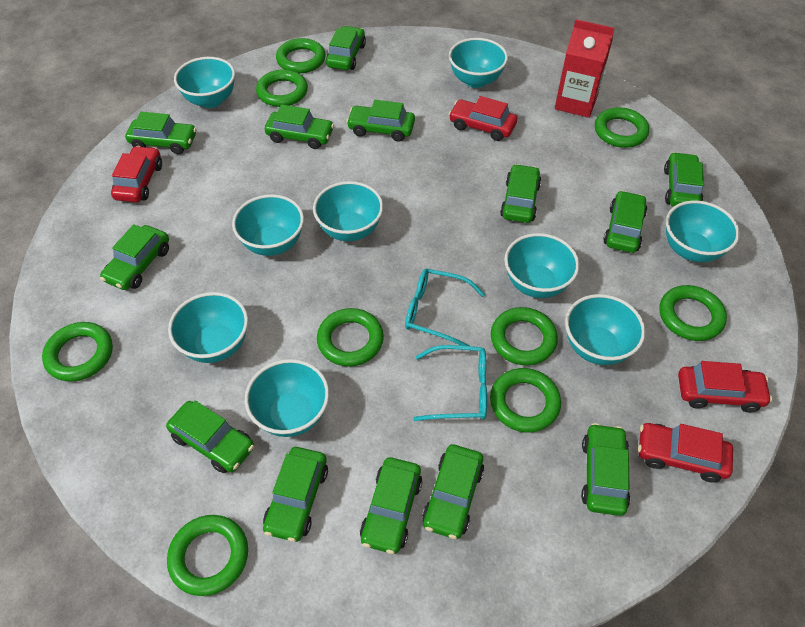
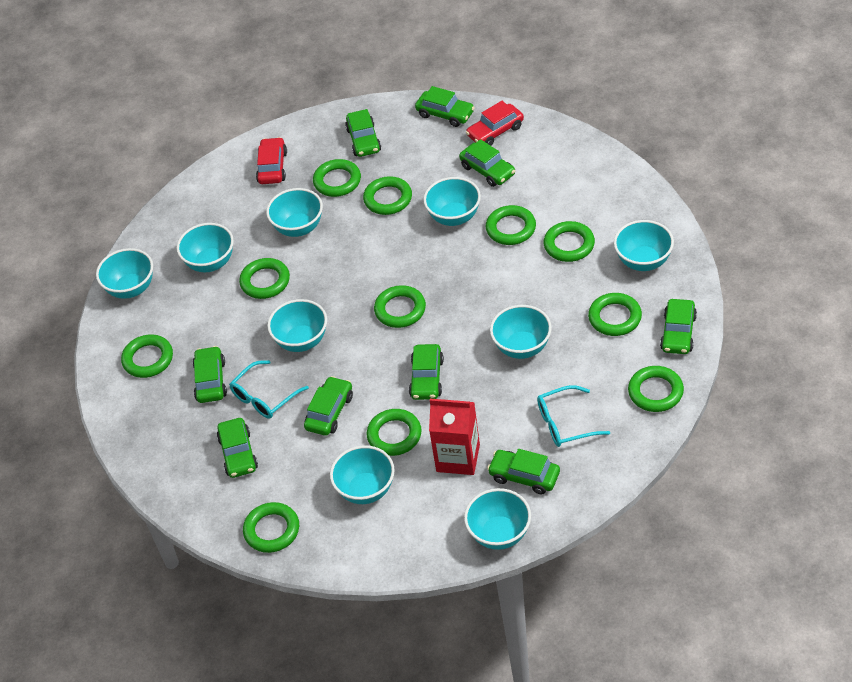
green car: [100,224,169,290] [125,112,197,154] [166,401,254,473] [263,447,328,542] [265,104,334,149] [326,26,366,70] [346,100,415,142] [360,457,422,554] [422,444,484,539] [500,164,541,223] [581,423,630,516] [603,190,647,253] [664,152,704,207] = 13 -> [193,346,227,403] [217,418,258,478] [304,376,353,436] [345,109,381,157] [409,344,444,400] [415,86,475,127] [459,139,515,187] [487,449,560,494] [660,299,697,354] = 9
green ring: [42,322,113,382] [167,515,248,596] [256,69,308,107] [276,38,325,73] [317,308,384,367] [490,368,561,433] [491,307,558,365] [595,107,649,148] [660,285,727,341] = 9 -> [121,334,173,378] [239,258,290,299] [243,502,299,553] [313,159,361,197] [363,176,412,215] [367,409,422,456] [374,285,426,328] [486,205,536,245] [544,221,595,262] [588,293,642,336] [628,366,684,412] = 11
red car: [111,146,162,202] [449,96,517,141] [638,423,733,482] [678,361,772,412] = 4 -> [256,137,287,184] [466,101,524,146] = 2

